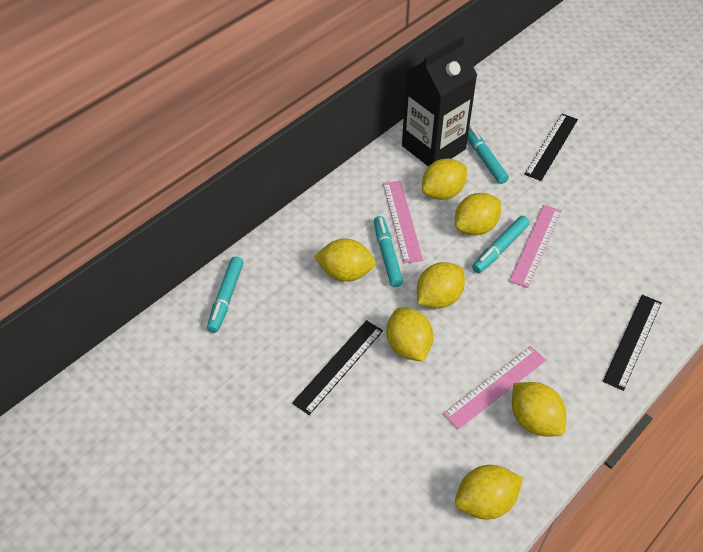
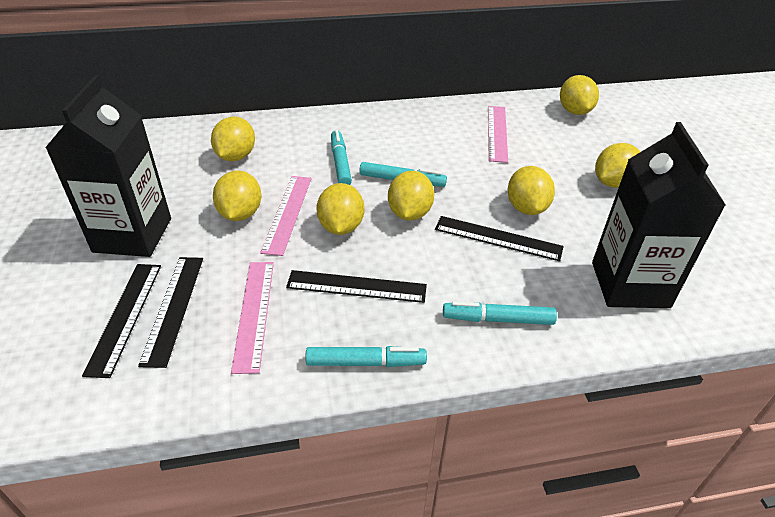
black carton: [402,36,477,167] = 1 -> [45,75,171,257] [592,122,726,308] = 2
black ruler: [292,320,383,415] [525,114,578,181] [603,295,662,391] = 3 -> [82,264,161,378] [138,257,203,368] [286,270,427,303] [435,216,564,261] = 4

